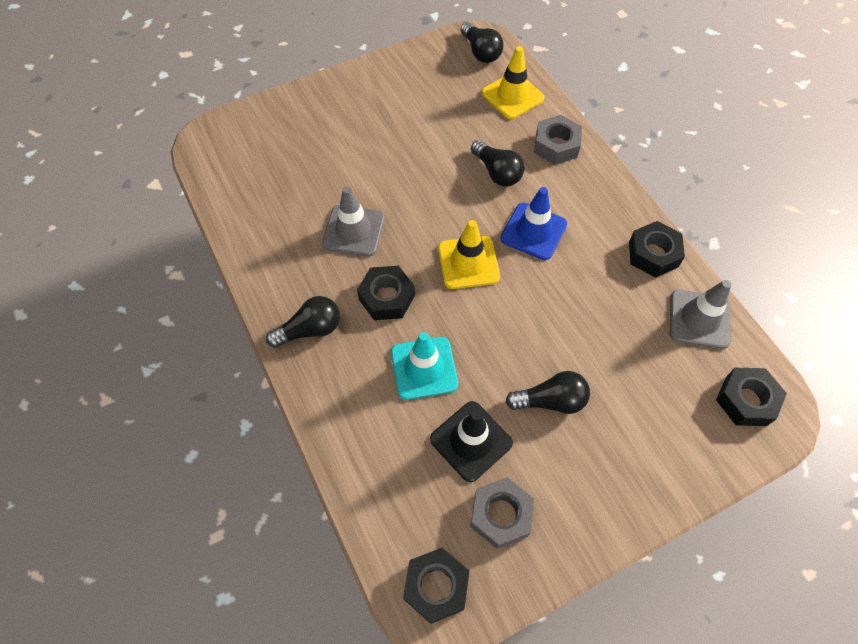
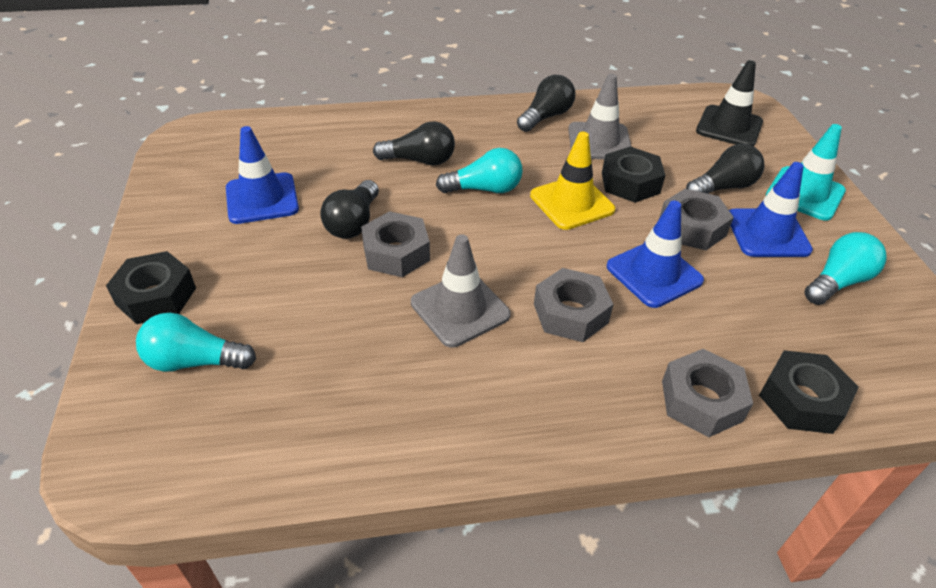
black nut: [357,266,415,320] [403,548,469,624] [629,221,685,278] [716,368,787,426] = 4 -> [106,251,196,324] [602,146,665,203] [759,350,859,434] = 3
blue traffic cone: [500,187,567,260] = 1 -> [226,126,299,224] [607,201,704,308] [729,162,813,257] = 3
grey nut: [470,477,534,549] [534,115,582,165] = 2 -> [361,211,430,277] [534,268,614,342] [659,189,734,250] [662,349,753,437] = 4
turquoise light bulb: none = 0 -> [136,313,256,372] [436,148,523,193] [805,232,887,305] = 3
yellow traffic cone: [438,220,500,289] [482,46,544,119] = 2 -> [530,132,615,230] = 1

